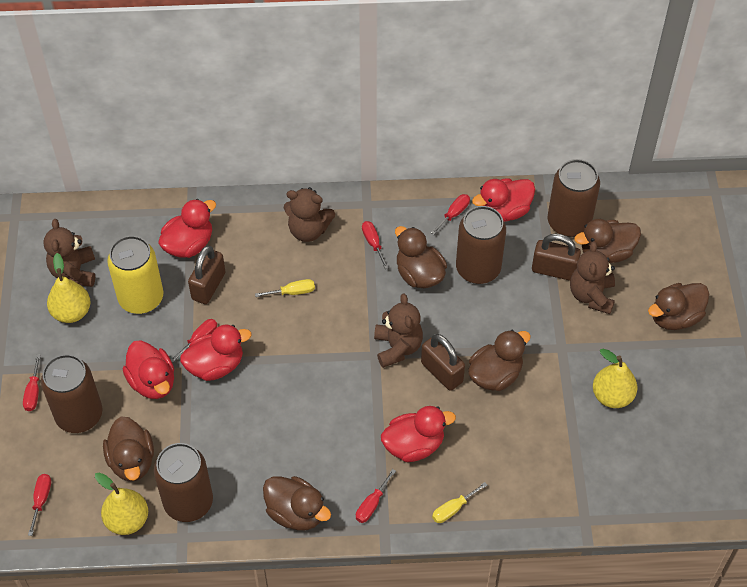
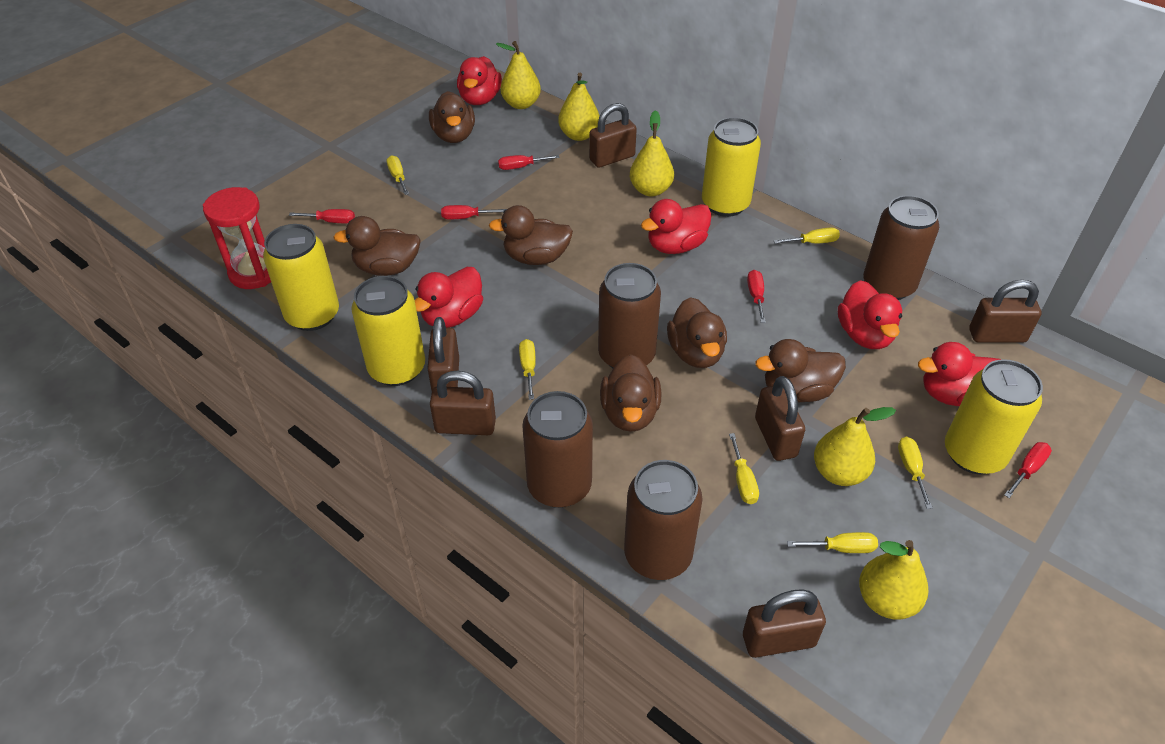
brown padlock: [188,245,226,304] [421,334,465,391] [532,234,581,281] = 3 -> [427,317,459,391] [430,371,496,435] [589,103,637,168] [743,589,826,658] [755,376,805,461] [969,280,1042,343] = 6
brown teddy bear: [43,219,95,287] [284,187,335,242] [374,294,423,368] [570,241,615,314] = 4 -> none = 0
red hourglass: none = 0 -> [203,187,271,289] = 1
red screwdriver: [23,355,41,411] [28,474,51,536] [171,319,217,363] [356,469,396,523] [362,221,389,269] [431,194,470,235] = 6 -> [289,209,355,223] [441,205,507,219] [498,155,560,170] [747,270,766,323] [1004,442,1052,498] = 5
yellow can: [107,236,163,314] = 1 -> [263,224,339,331] [351,276,425,386] [702,117,761,217] [945,359,1043,474] = 4
yellow pear: [47,253,90,323] [95,473,148,535] [593,349,637,408] = 3 -> [496,41,541,109] [558,73,600,141] [630,110,674,196] [814,407,896,486] [859,540,928,620] = 5
yellow screwdriver: [255,279,315,297] [432,482,487,523] = 2 -> [386,155,409,195] [519,339,536,400] [729,433,759,504] [774,227,840,244] [787,532,878,553] [898,437,933,509] = 6

